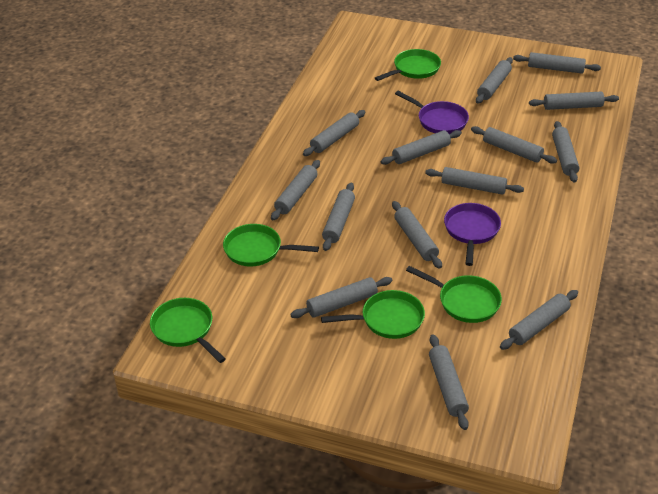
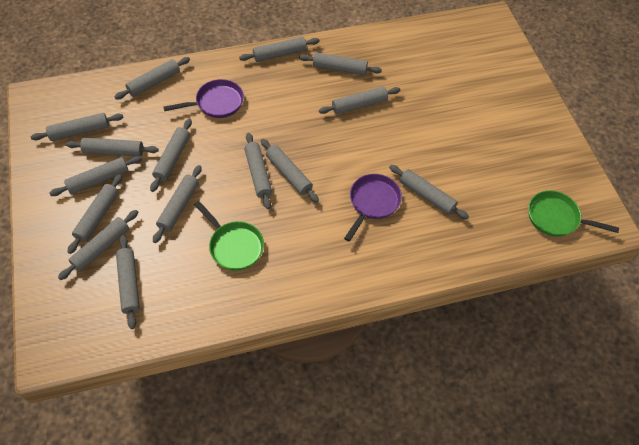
green pan: [150,298,226,363] [223,224,319,267] [321,290,425,339] [375,49,441,81] [406,266,502,323] = 5 -> [194,201,264,271] [528,190,619,237] = 2
grey rolling pin: [271,160,320,220] [290,277,392,318] [303,110,365,156] [322,183,355,251] [381,130,462,165] [392,201,442,269] [425,167,524,195] [429,334,469,430] [471,126,557,164] [476,57,513,104] [500,290,578,350] [513,52,601,74] [529,92,619,110] [552,121,579,183] = 14 -> [31,113,124,141] [50,156,142,196] [58,210,138,280] [66,138,159,156] [68,174,122,254] [114,57,190,99] [116,235,140,329] [150,119,192,192] [153,165,202,243] [239,37,319,62] [244,133,272,209] [261,139,319,203] [299,52,382,75] [319,86,400,114] [389,165,469,219] = 15

